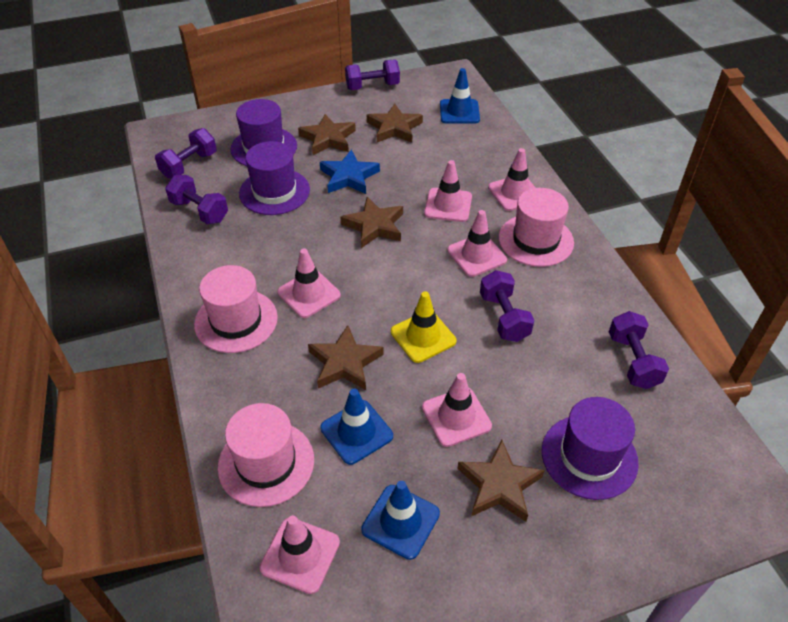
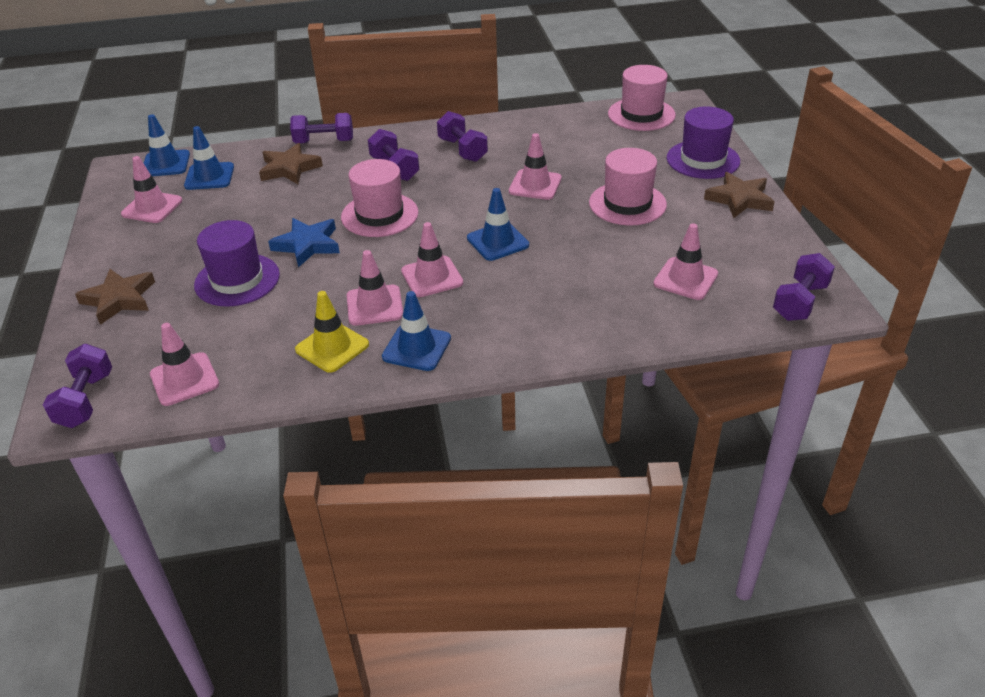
blue traffic cone: [320,389,393,465] [361,481,440,560] [440,68,480,124] = 3 -> [144,114,190,176] [184,126,234,190] [382,291,451,371] [467,188,529,261] = 4
brown star: [298,114,356,155] [308,325,384,390] [341,197,403,248] [367,104,423,143] [457,440,545,522] = 5 -> [75,269,155,325] [259,143,323,184] [704,172,775,218] = 3
purple hat: [230,99,297,166] [239,141,310,215] [542,397,639,500] = 3 -> [194,220,280,307] [667,106,740,179] = 2

